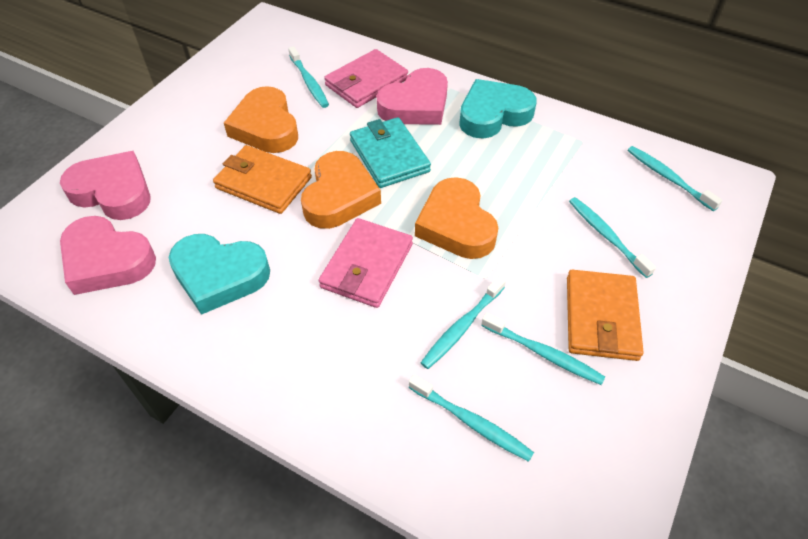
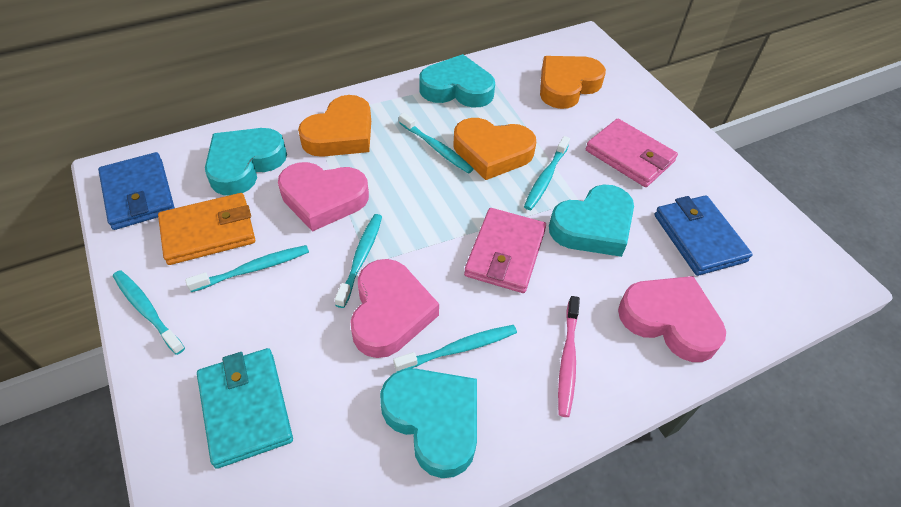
blue wallet: none = 0 -> [98,152,175,230] [654,195,753,276] = 2
orange wallet: [213,145,312,214] [567,270,644,361] = 2 -> [158,193,255,265] = 1
pink toothbrush: none = 0 -> [558,296,580,417] = 1
turquoise heart: [169,234,270,315] [459,79,537,138] = 2 -> [205,128,287,196] [380,368,477,478] [420,54,495,107] [549,184,634,257] = 4

